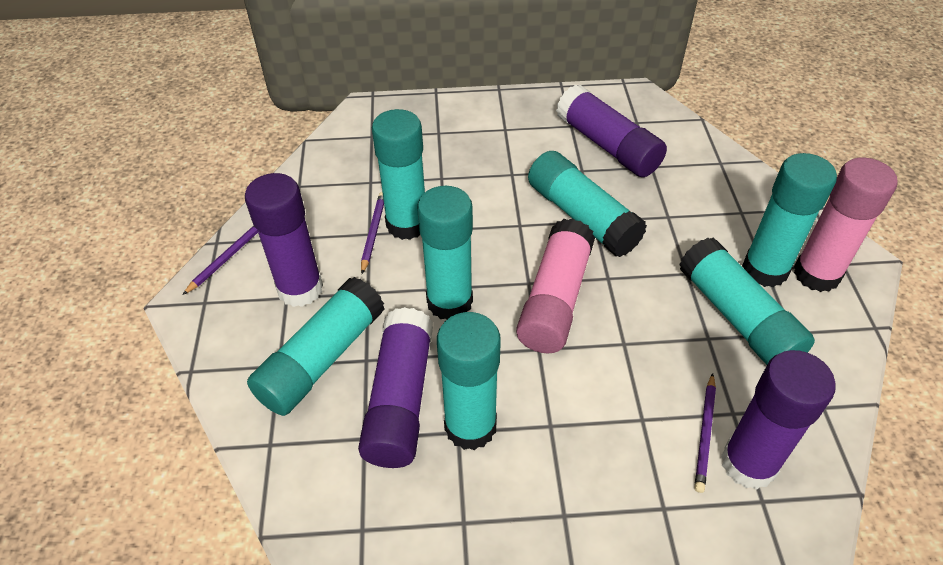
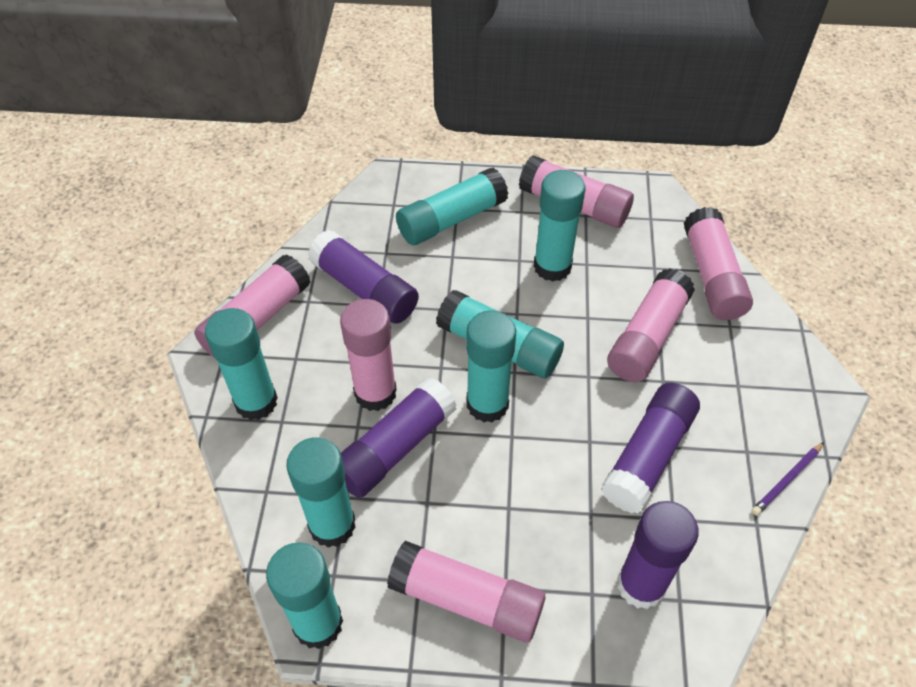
pink glue stick: [516,219,595,353] [794,158,898,292] = 2 -> [194,254,311,357] [340,299,397,411] [387,541,545,642] [519,155,634,228] [607,269,695,382] [684,207,753,320] = 6
purple pencil: [183,226,258,295] [361,192,384,274] [694,373,716,493] = 3 -> [752,442,824,516] = 1

